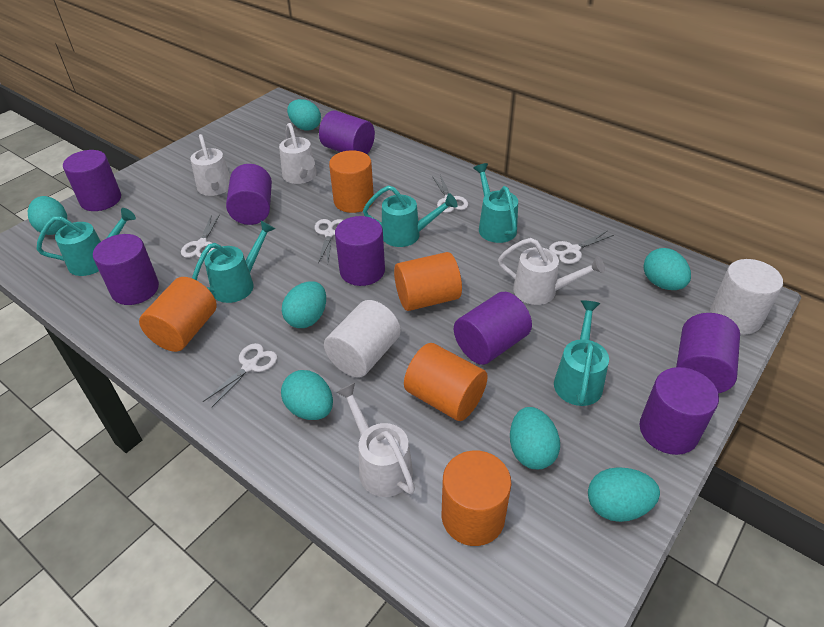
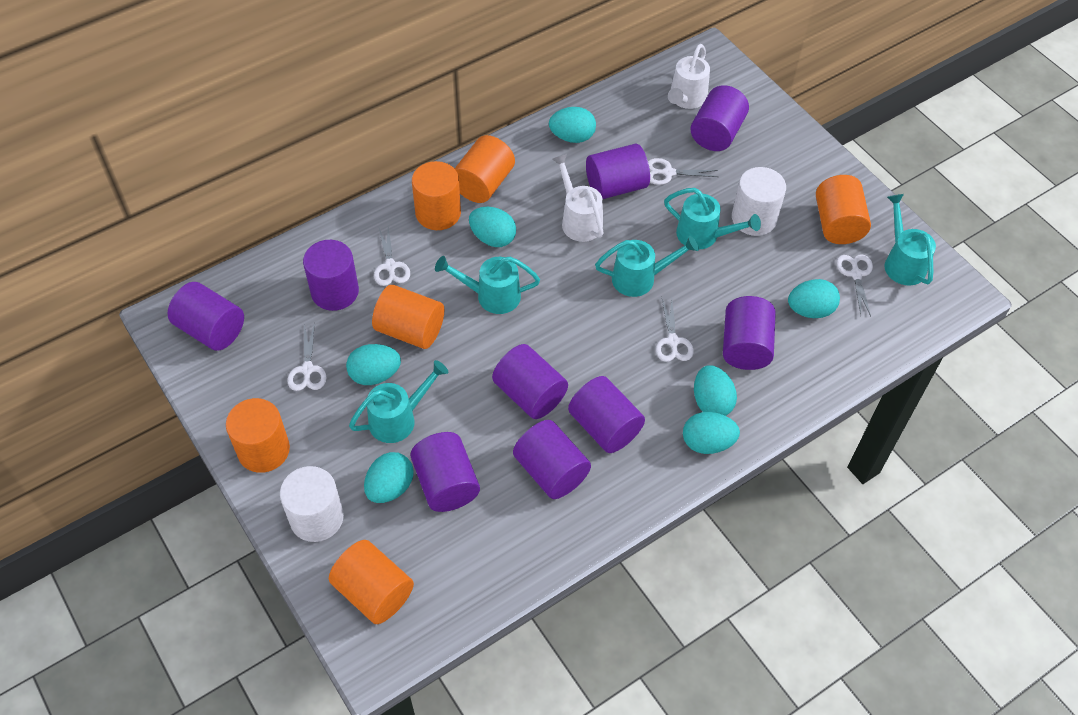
orange cylinder: [139,277,217,352] [329,150,374,213] [394,252,462,311] [404,343,488,421] [442,450,511,546] = 5 -> [226,398,290,473] [329,540,414,624] [372,285,444,349] [412,161,461,230] [454,135,515,203] [816,175,871,244] = 6
purple cylinder: [63,150,121,211] [93,234,159,305] [226,164,272,225] [319,110,375,154] [335,216,385,286] [454,292,532,365] [639,367,719,455] [676,313,740,393] = 8 -> [168,282,244,351] [303,240,359,311] [410,432,480,512] [492,344,568,419] [513,420,591,499] [568,376,645,453] [586,144,650,199] [691,85,749,151] [723,296,776,370] = 9
white watering can: [190,134,230,196] [279,123,317,184] [336,383,415,497] [498,238,605,305] = 4 -> [552,154,603,242] [668,44,710,109] = 2

